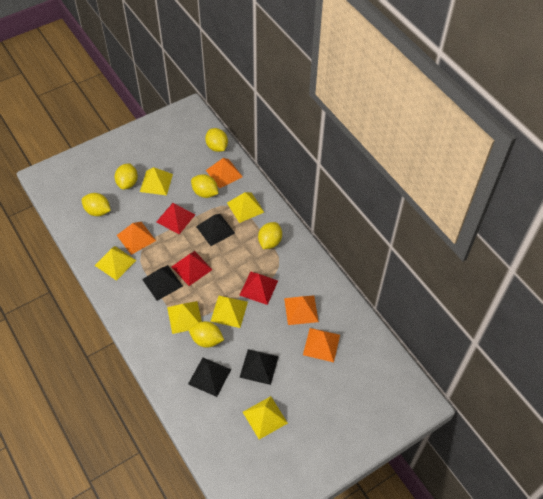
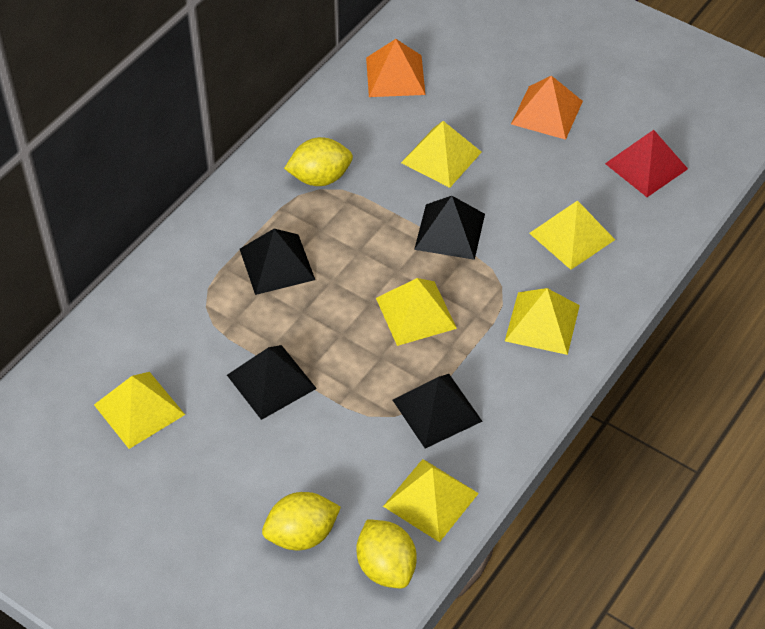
orange pyramid: [117,222,156,255] [206,158,243,189] [284,296,319,325] [303,328,340,362] = 4 -> [366,39,425,97] [511,76,583,140] = 2
red pyramid: [157,203,195,234] [172,251,213,286] [239,271,278,305] = 3 -> [605,130,688,197] = 1
yellow lemon: [82,193,111,216] [115,163,138,190] [189,321,224,348] [191,174,219,198] [205,128,228,152] [258,222,282,249] = 6 -> [262,492,341,550] [284,137,353,186] [357,519,417,588] = 3

